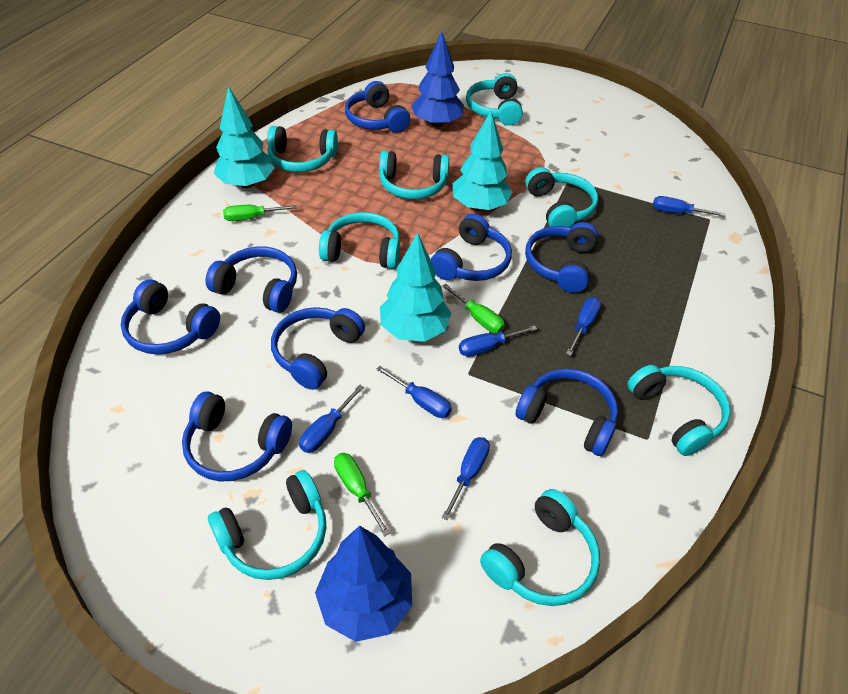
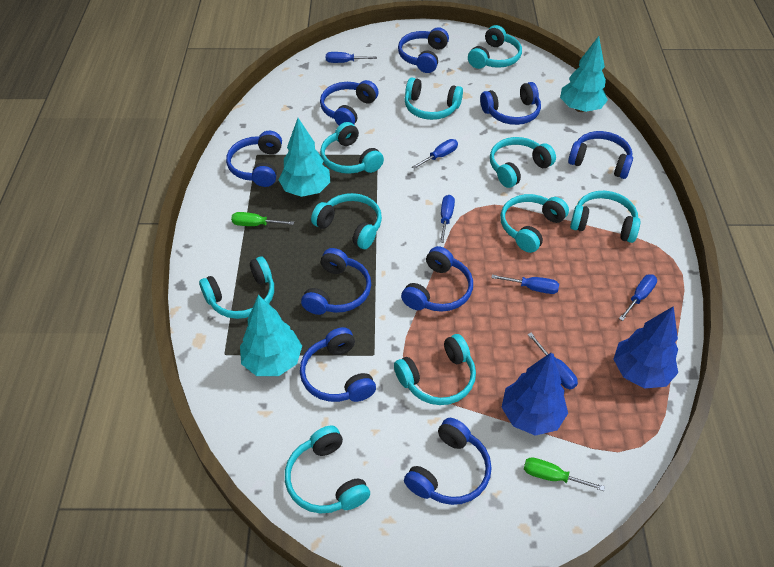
blue headphones: [121,280,220,355] [182,392,292,481] [205,246,297,313] [271,307,365,390] [345,81,410,133] [431,214,512,281] [515,369,618,456] [525,222,598,293] = 8 -> [226,131,282,187] [300,327,376,402] [301,248,371,315] [320,80,379,125] [398,27,449,73] [401,246,473,312] [404,418,492,505] [480,82,541,125] [568,131,633,179] = 9
green screwdriver: [223,205,297,221] [334,453,390,537] [442,284,505,333] = 3 -> [231,212,294,226] [524,457,605,491] = 2
turquoise headphones: [208,470,327,580] [267,126,338,172] [319,212,400,269] [379,151,450,199] [466,73,523,126] [480,489,600,606] [525,167,598,227] [628,365,731,456] = 8 -> [199,256,274,319] [285,426,370,514] [311,193,382,249] [320,122,384,174] [394,334,476,405] [404,77,463,120] [468,25,522,69] [490,137,556,188] [500,194,569,253] [570,191,640,243] = 10

